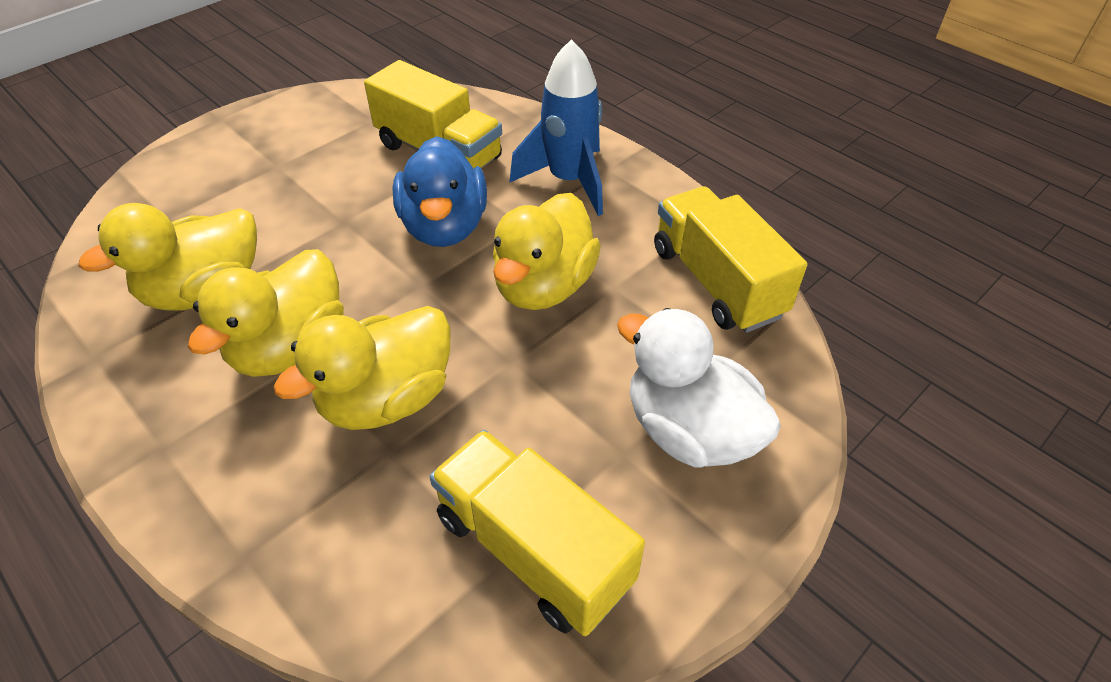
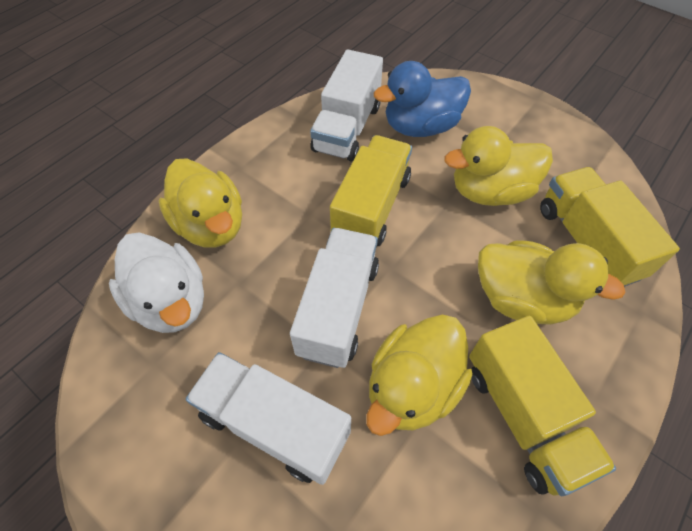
blue rocket: [509,39,603,216] = 1 -> none = 0
white truck: none = 0 -> [186,352,351,485] [290,228,379,368] [310,50,383,162] = 3

